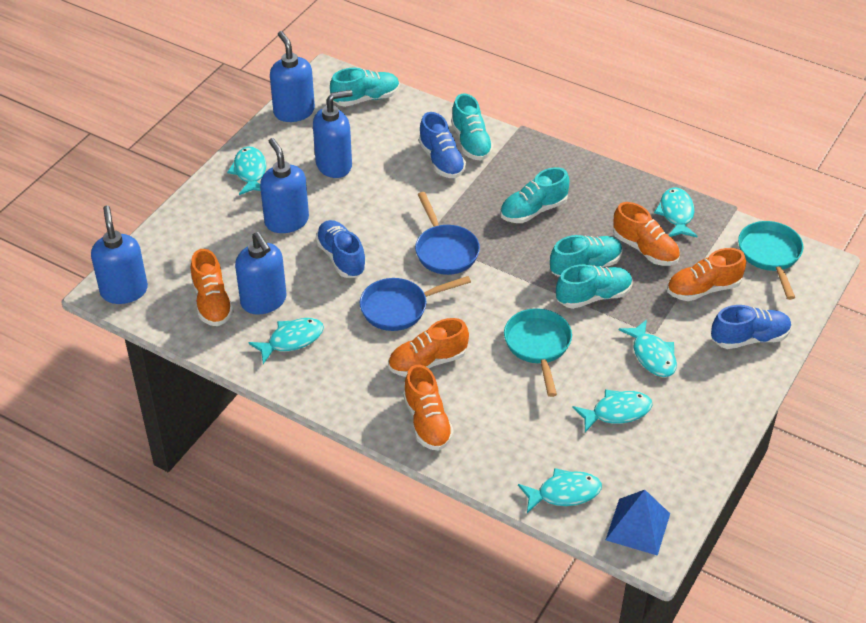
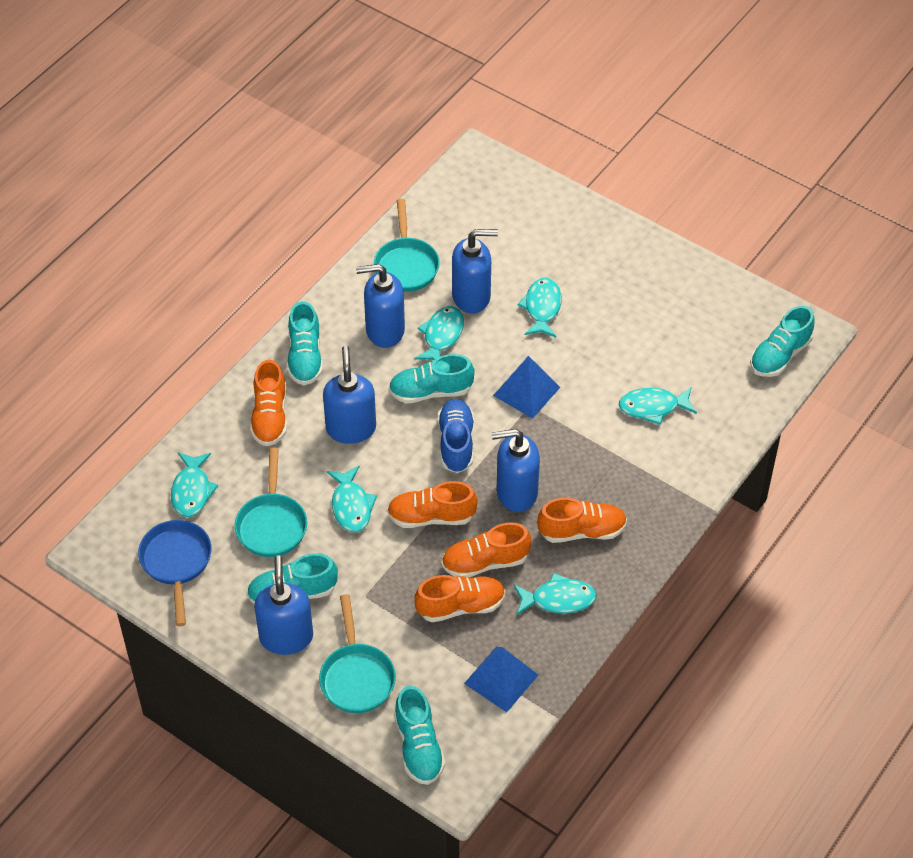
blue pan: [360,276,471,331] [415,192,480,275] = 2 -> [138,520,212,626] = 1
blue pyramid: [606,490,670,556] = 1 -> [464,647,538,712] [493,356,560,419] = 2
blue shoe: [315,220,367,278] [419,112,466,178] [711,305,792,349] = 3 -> [437,399,474,473] = 1
turquoise pan: [504,308,572,397] [738,221,803,300] = 2 -> [235,448,307,557] [319,594,396,713] [374,199,440,292] = 3

